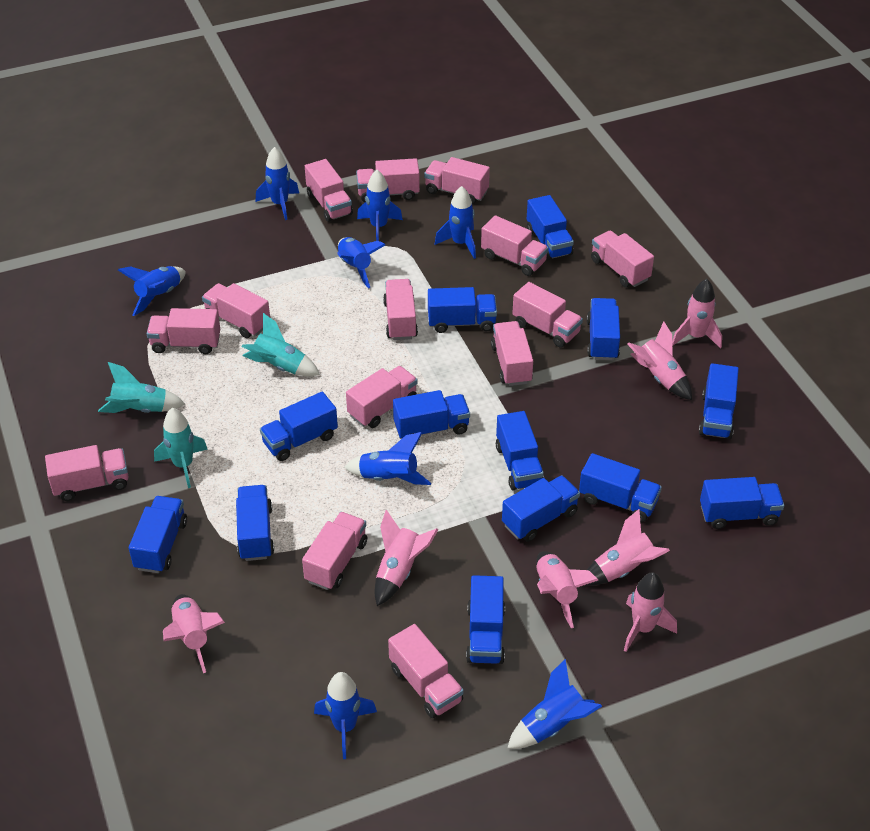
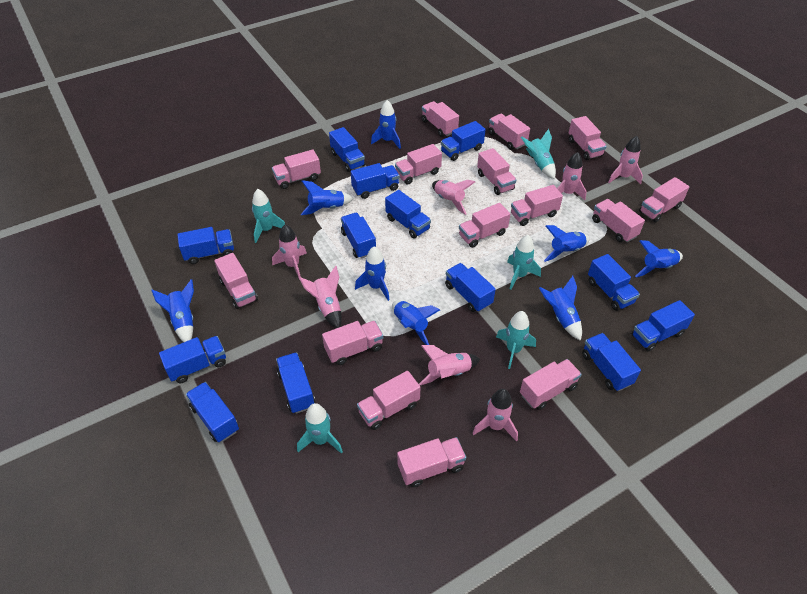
pink truck: [45,445,129,501] [147,308,220,354] [202,283,270,338] [302,512,367,590] [305,159,353,222] [346,366,418,428] [356,158,420,202] [383,279,418,340] [388,624,464,718] [424,157,490,204] [481,215,549,276] [491,321,533,386] [512,282,583,348] [591,230,654,287] = 14 -> [214,253,258,309] [272,149,321,189] [322,321,383,365] [357,371,420,430] [395,144,442,185] [397,437,466,487] [422,101,459,137] [459,203,510,248] [477,148,516,195] [488,114,530,150] [511,185,563,226] [520,359,582,410] [569,116,607,160] [592,199,645,242] [639,177,689,222] = 15
turquoise rocket: [98,362,185,413] [154,408,208,488] [241,313,320,376] = 3 -> [252,189,285,243] [297,403,343,454] [496,311,536,369] [507,235,541,289] [521,129,556,179] = 5

